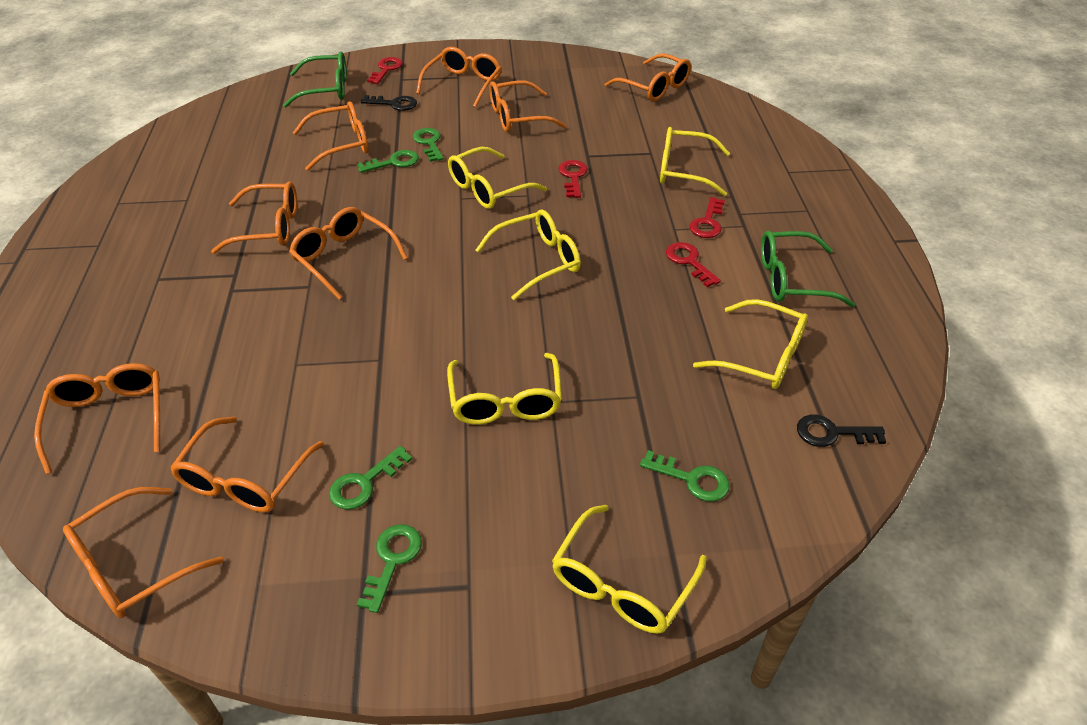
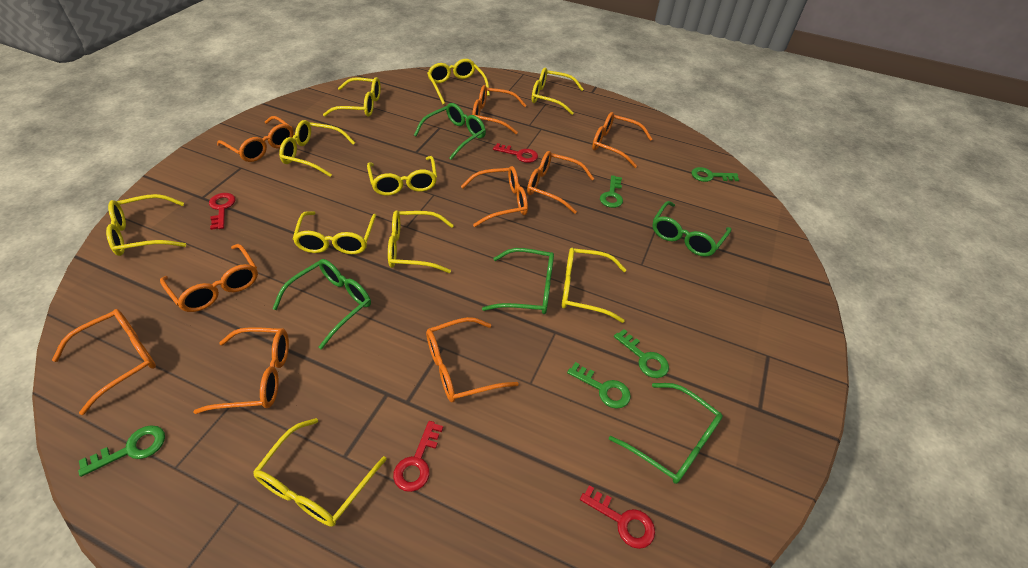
black key: [361,95,417,111] [797,415,886,447] = 2 -> none = 0
green glasses: [283,52,347,107] [761,231,855,307] = 2 -> [272,259,371,350] [414,103,486,160] [482,248,554,314] [609,383,723,484] [652,201,731,257] = 5
yellow glasses: [447,353,562,425] [448,147,547,209] [476,209,581,300] [552,505,707,634] [660,127,730,196] [693,299,808,389] = 6 -> [106,194,186,256] [253,418,387,527] [279,120,355,177] [293,211,377,254] [323,77,381,117] [367,156,437,196] [388,210,454,273] [427,59,490,105] [532,67,584,115] [562,248,626,323] = 10

